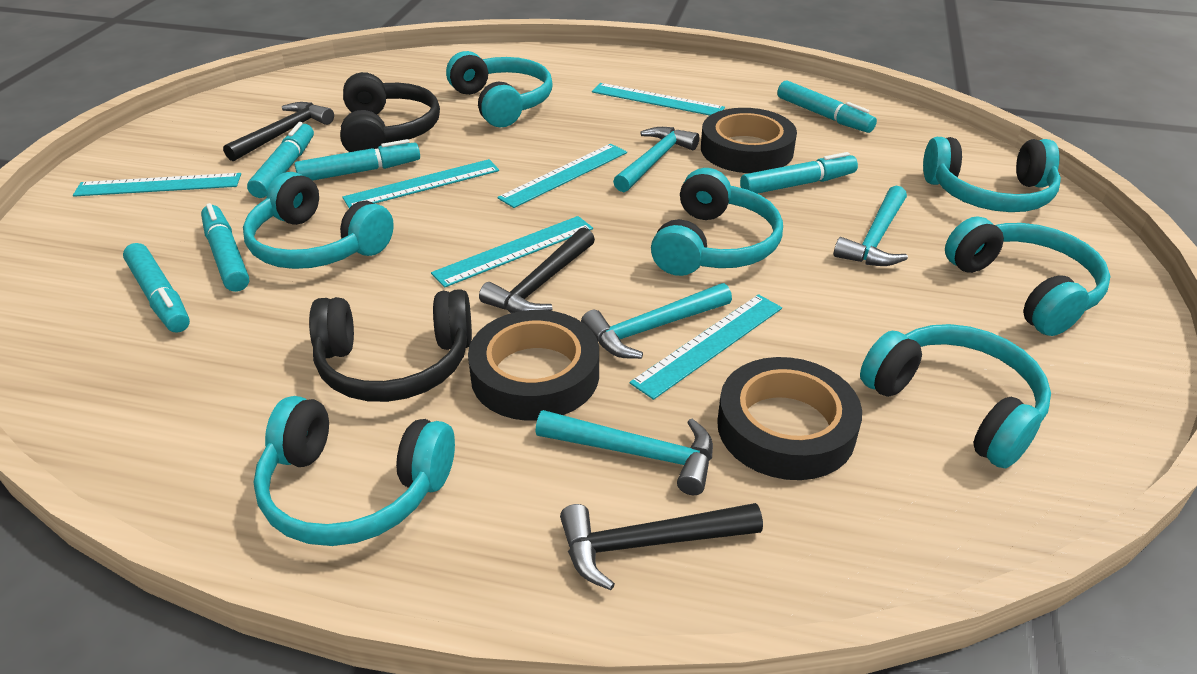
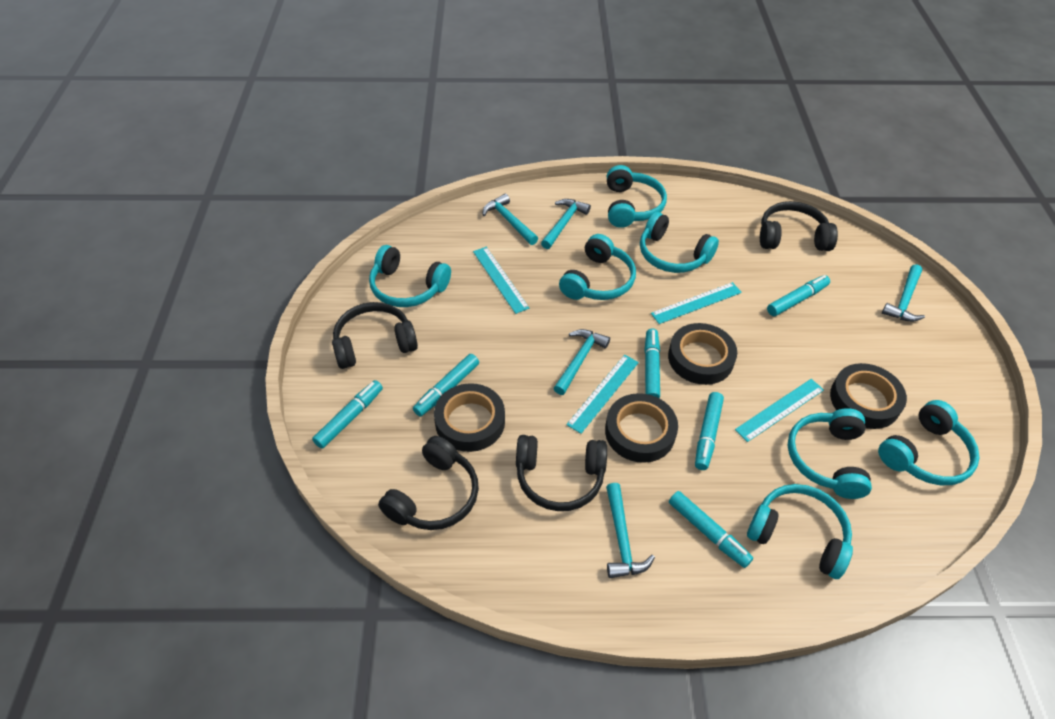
black hammer: [223,102,334,162] [479,227,595,313] [560,503,763,590] = 3 -> none = 0
black headphones: [309,289,472,402] [340,72,440,152] = 2 -> [332,302,418,369] [378,436,479,530] [516,435,607,511] [760,201,838,251] = 4
black tape: [468,310,599,421] [701,108,797,173] [717,357,862,480] = 3 -> [434,383,505,452] [605,393,678,463] [668,323,737,385] [830,363,907,429] = 4
turquoise hammer: [535,410,713,495] [581,283,732,359] [613,127,699,192] [833,186,908,266] = 4 -> [483,194,538,245] [541,199,591,249] [554,329,610,395] [606,483,655,578] [882,264,925,322] = 5
turquoise ruler: [73,173,241,197] [342,159,499,208] [431,216,593,288] [497,144,627,208] [592,83,725,116] [630,294,782,400] = 6 -> [473,247,530,314] [566,355,639,434] [651,282,742,324] [735,379,824,442] = 4

